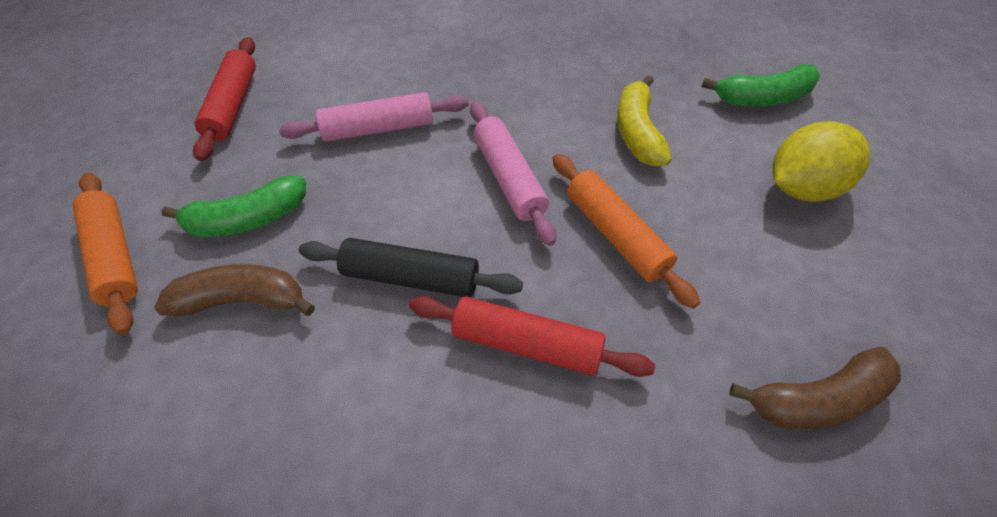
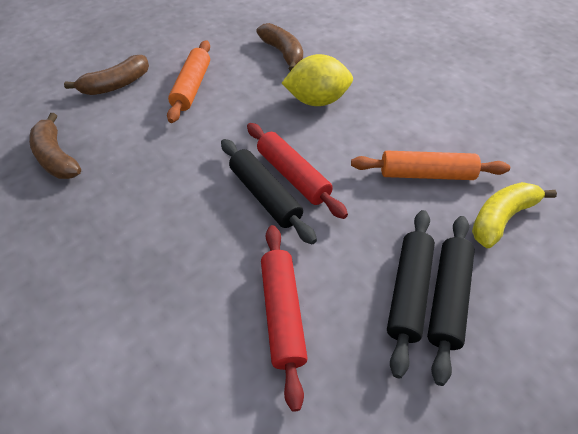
black rolling pin: [299,238,523,297] = 1 -> [221,139,317,244] [387,210,435,378] [427,216,475,386] = 3
brown banana: [154,264,315,316] [729,347,901,429] = 2 -> [29,113,81,179] [64,55,149,95] [256,23,303,71] = 3
green banana: [161,176,306,237] [702,64,820,107] = 2 -> none = 0
pink rolling pin: [279,92,468,142] [470,101,556,246] = 2 -> none = 0

